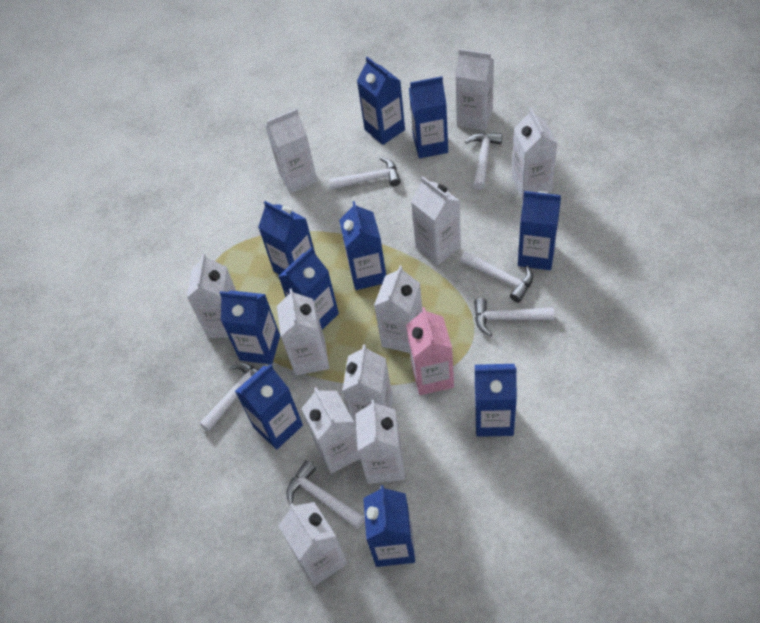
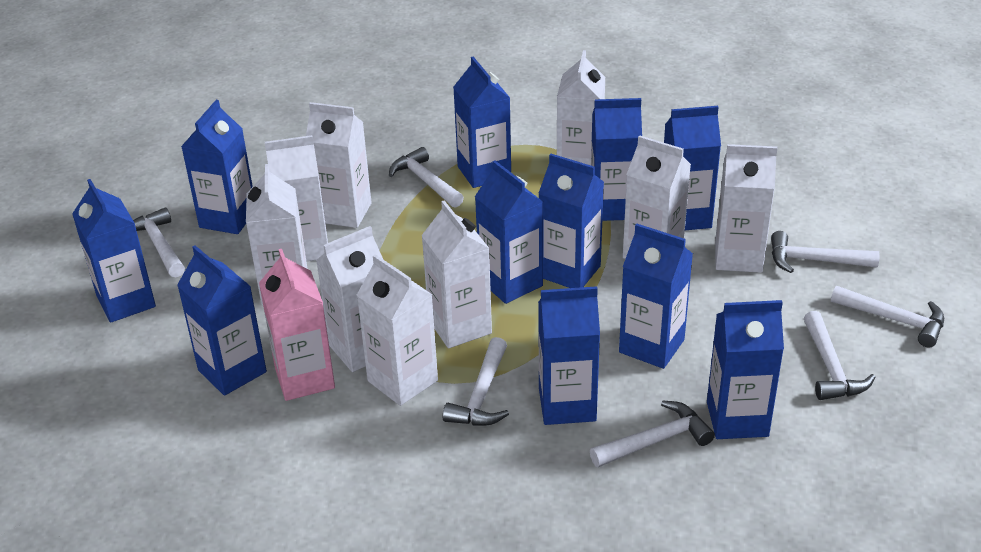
blue carton: [220,290,280,364] [235,364,303,449] [258,201,315,275] [278,247,339,330] [339,201,386,290] [357,57,405,145] [363,485,415,567] [409,76,448,158] [475,364,517,437] [518,191,561,270] = 10 -> [72,179,156,323] [177,245,267,396] [181,100,253,234] [453,57,511,188] [475,161,543,304] [538,154,604,288] [538,286,600,425] [591,98,642,221] [619,224,693,369] [664,106,721,230] [707,300,784,439] = 11
white carton: [187,253,236,338] [265,108,318,193] [277,288,329,375] [278,502,347,586] [301,387,360,474] [342,344,393,427] [355,400,405,484] [374,265,422,353] [411,176,461,265] [455,49,494,130] [512,108,558,200] = 11 -> [246,164,308,305] [265,135,328,262] [306,102,372,228] [316,226,383,372] [357,254,438,406] [421,200,492,348] [557,50,605,165] [623,135,691,259] [715,144,777,273] = 9
white hammer: [200,363,258,432] [286,460,365,529] [329,157,401,190] [460,251,533,302] [465,133,502,190] [474,298,554,336] = 6 -> [133,207,185,278] [389,147,464,208] [443,337,509,426] [590,401,715,467] [771,231,880,273] [804,311,875,400] [831,286,944,347] = 7

